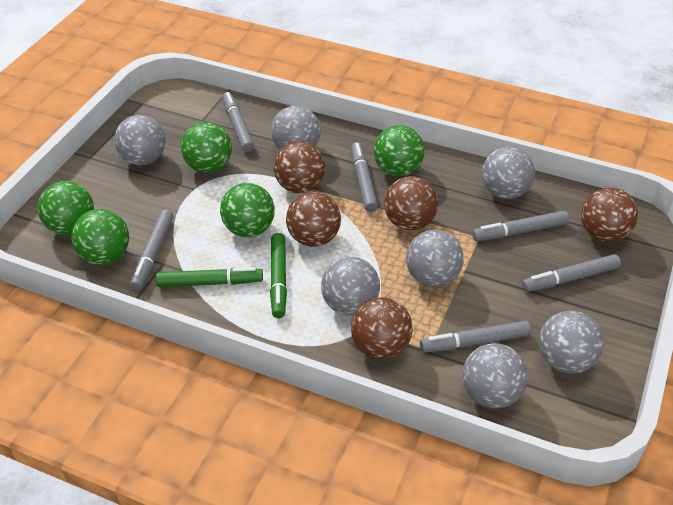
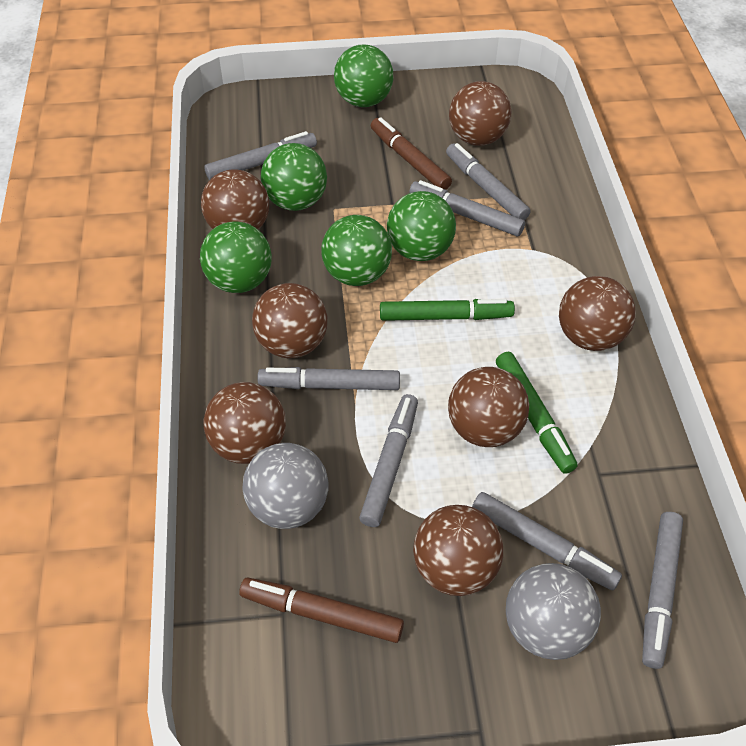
brown ball: [274,141,325,194] [286,192,341,247] [351,297,413,359] [384,176,438,230] [581,187,638,242] = 5 -> [201,169,269,229] [204,382,286,464] [252,283,327,358] [413,505,503,596] [448,367,529,447] [449,81,511,146] [559,276,636,351] = 7
brown marker: none = 0 -> [239,577,404,643] [371,117,452,190] = 2
grey ball: [114,115,166,166] [271,106,321,150] [321,257,380,316] [406,230,464,287] [462,343,528,408] [482,147,535,199] [539,311,604,374] = 7 -> [242,443,328,529] [506,563,601,660] = 2
grey marker: [130,210,173,290] [222,92,254,152] [351,142,378,212] [420,321,531,353] [472,211,569,241] [522,254,621,292] = 6 -> [204,131,317,180] [257,367,400,390] [359,394,418,527] [410,180,525,236] [446,143,531,220] [472,492,622,590] [642,512,683,669] = 7

